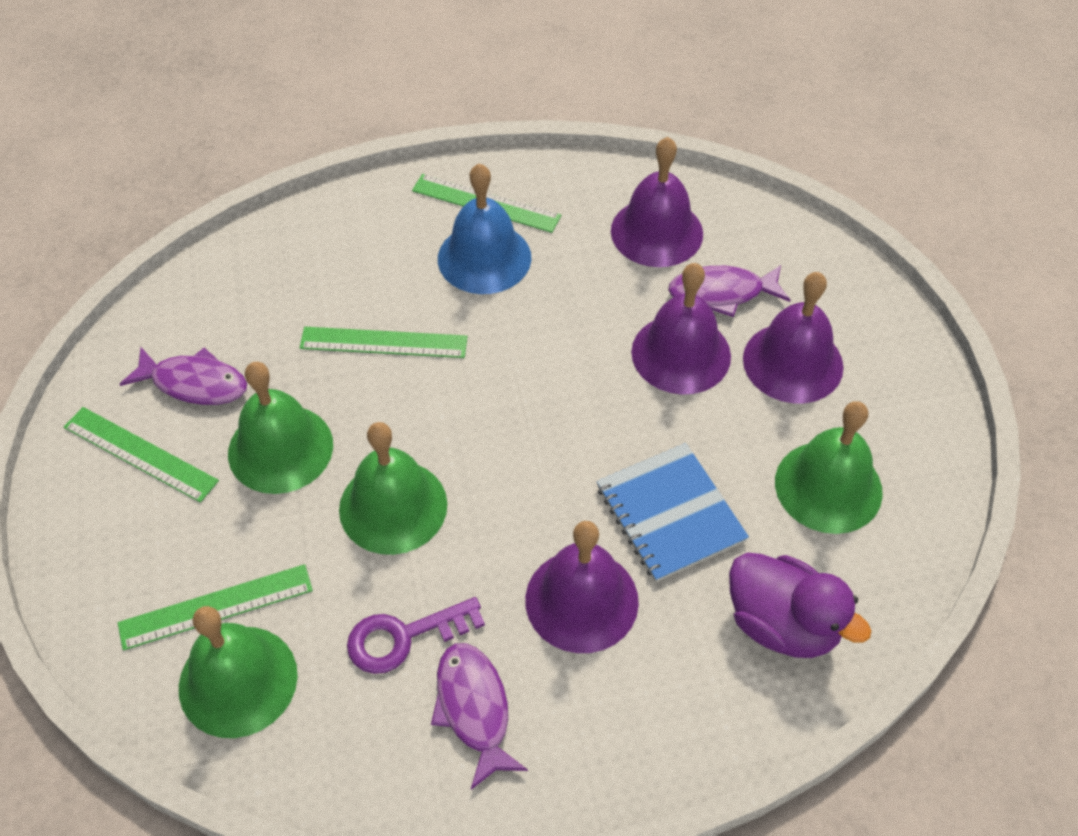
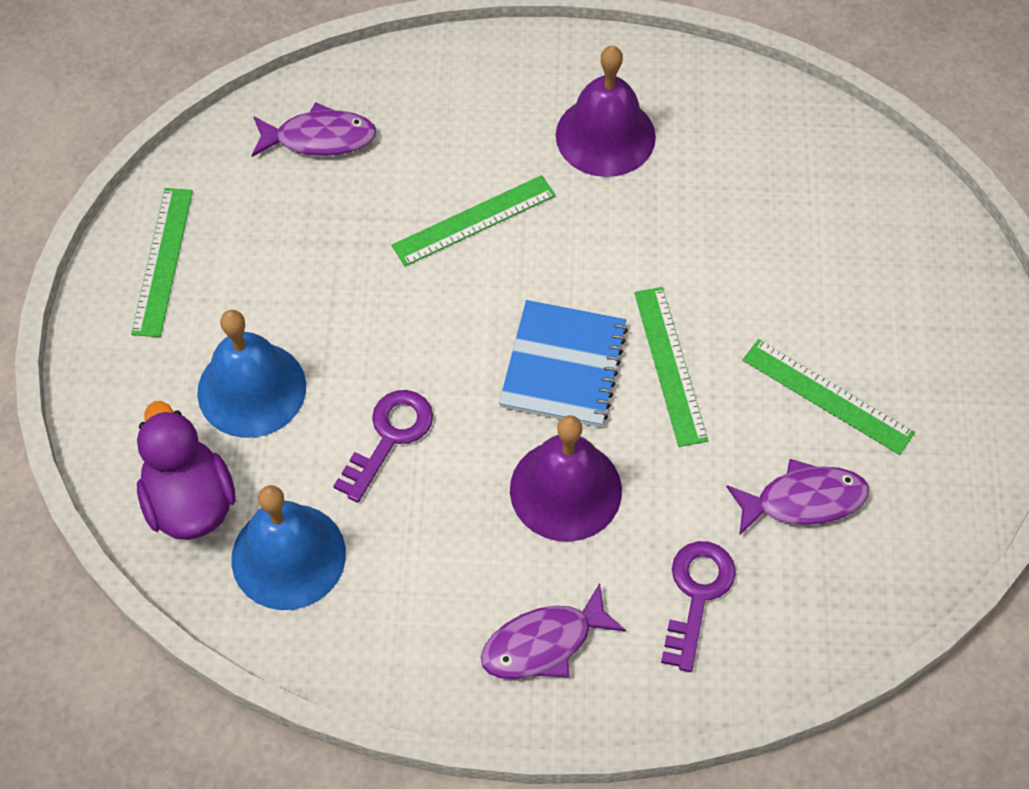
blue bell: [438,163,531,294] = 1 -> [197,310,306,438] [231,485,346,610] = 2
green bell: [179,606,298,738] [228,362,333,494] [339,422,447,555] [775,401,883,534] = 4 -> none = 0
purple bell: [525,521,639,653] [611,137,703,267] [631,263,731,395] [743,272,844,403] = 4 -> [510,415,622,542] [556,46,656,177] = 2
purple key: [347,597,485,674] = 1 -> [333,390,433,503] [661,541,736,672] = 2

